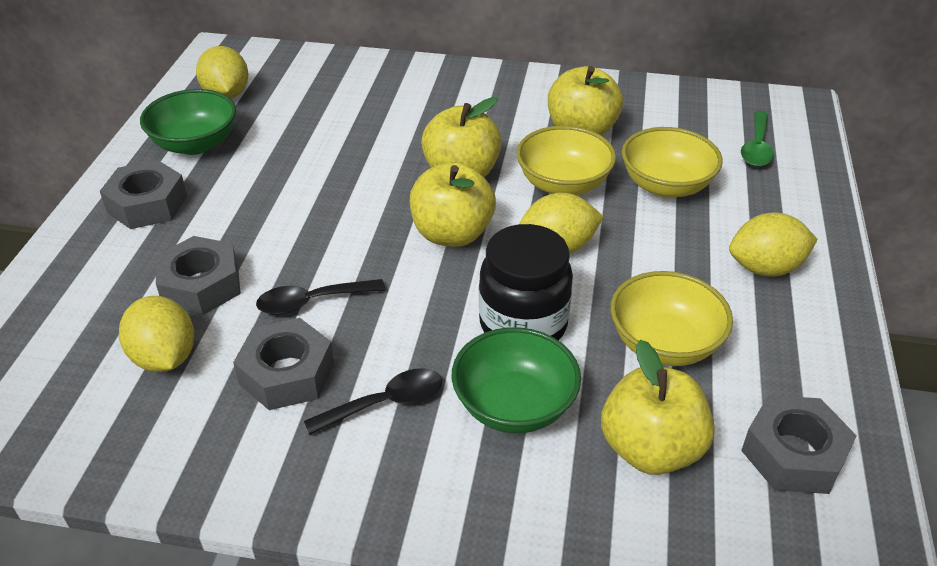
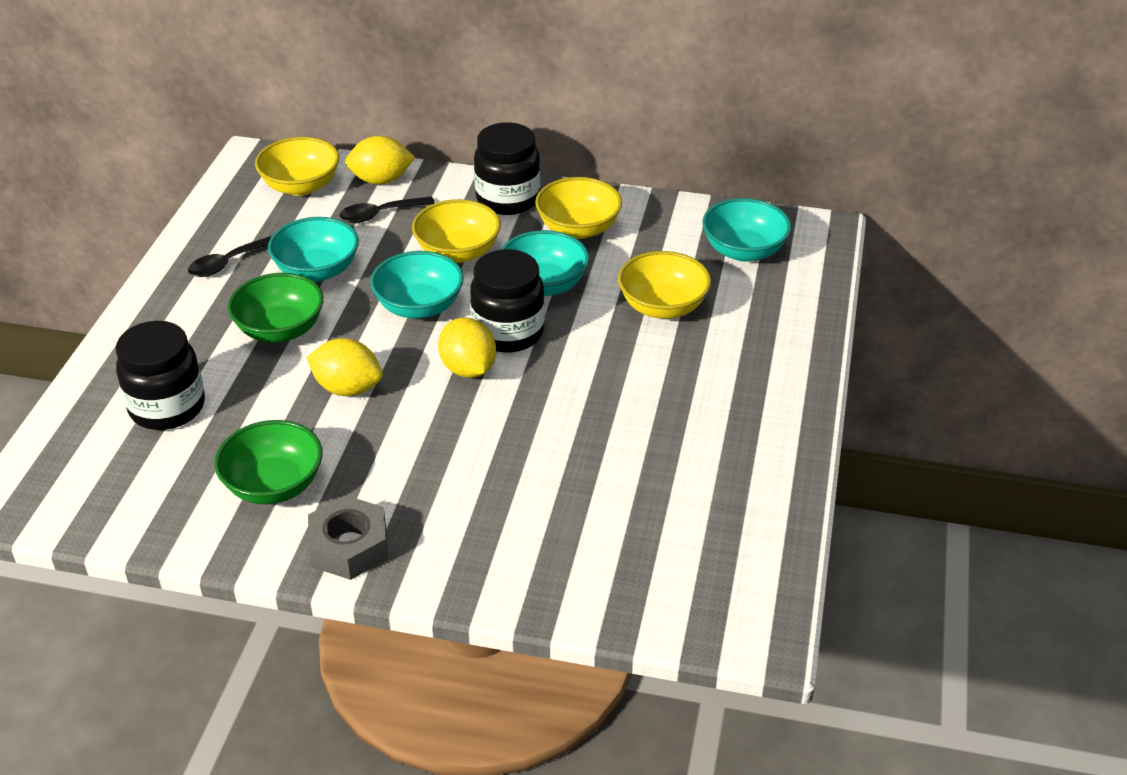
black jar: [479,224,573,341] = 1 -> [116,321,205,430] [470,249,545,353] [474,122,541,215] = 3
green spoon: [741,111,774,167] = 1 -> none = 0
grey nut: [100,160,187,229] [156,236,241,315] [233,318,334,410] [741,395,857,494] = 4 -> [308,495,388,580] = 1
turquoise bowl: none = 0 -> [268,217,359,282] [370,251,464,319] [500,230,589,296] [702,198,791,262] = 4
yellow apple: [410,162,496,247] [421,97,502,177] [548,66,623,136] [601,340,715,475] = 4 -> none = 0
yellow bowl: [516,126,616,195] [610,271,733,366] [622,127,723,198] = 3 -> [255,137,339,196] [412,199,501,263] [535,177,622,239] [618,251,711,319] = 4
yellow lemon: [119,296,194,372] [196,46,248,99] [519,193,604,254] [729,212,818,276] = 4 -> [306,338,383,396] [345,136,415,185] [438,317,496,378] = 3

